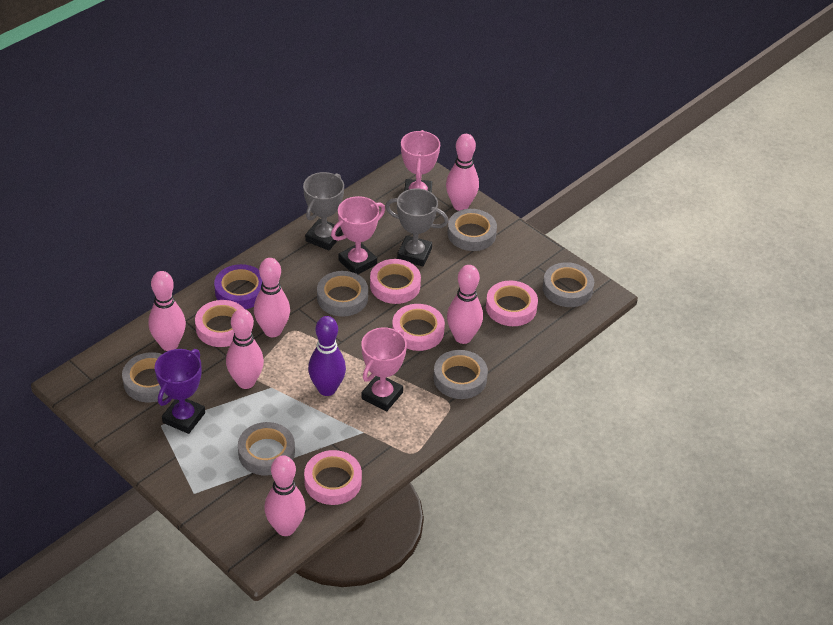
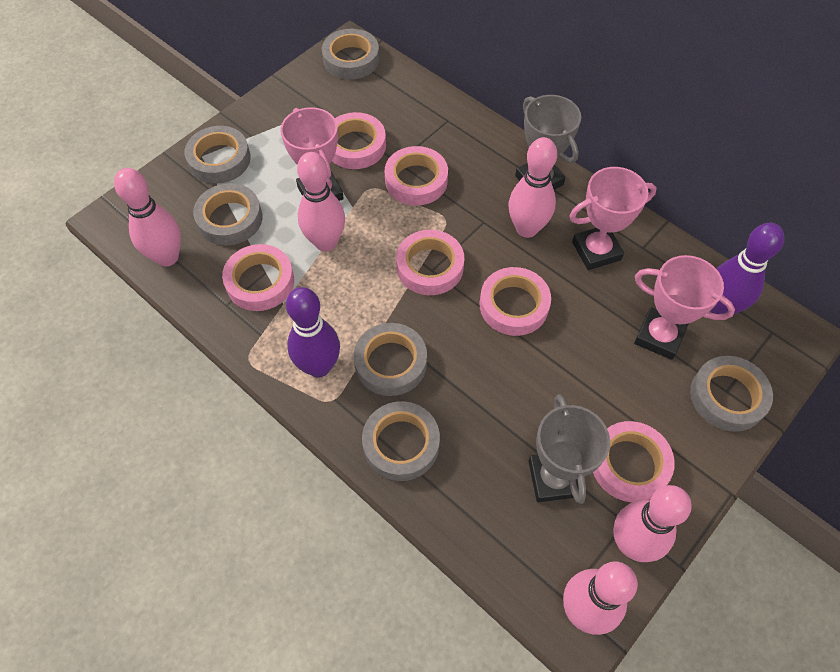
pink bowling pin: [149,271,186,351] [226,309,264,389] [254,258,290,337] [264,455,306,536] [446,134,479,211] [447,265,483,344] = 6 -> [114,168,181,266] [297,152,345,251] [509,137,557,238] [563,561,638,635] [613,485,692,562] = 5
pink tape: [195,300,244,347] [304,450,362,505] [370,259,421,304] [392,304,445,351] [486,281,538,326] = 5 -> [222,244,294,311] [332,112,386,169] [385,146,448,206] [396,230,464,295] [480,267,551,336] [593,421,675,502] = 6
purple bowling pin: [308,316,346,396] = 1 -> [286,287,340,377] [710,223,785,314] = 2
purple tape: [214,264,262,309] = 1 -> none = 0
purple trophy: [155,349,205,434] = 1 -> none = 0

